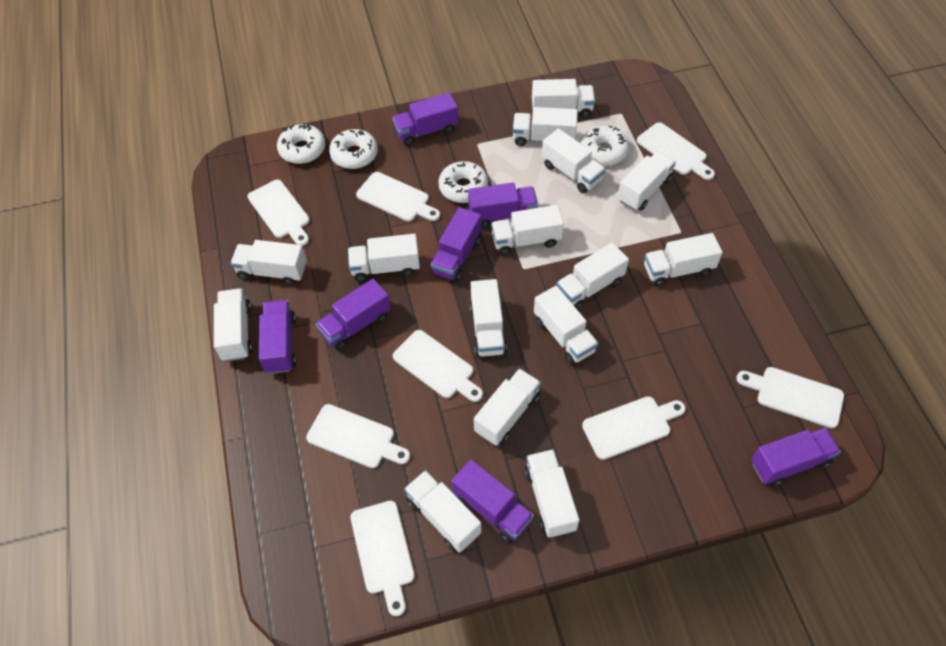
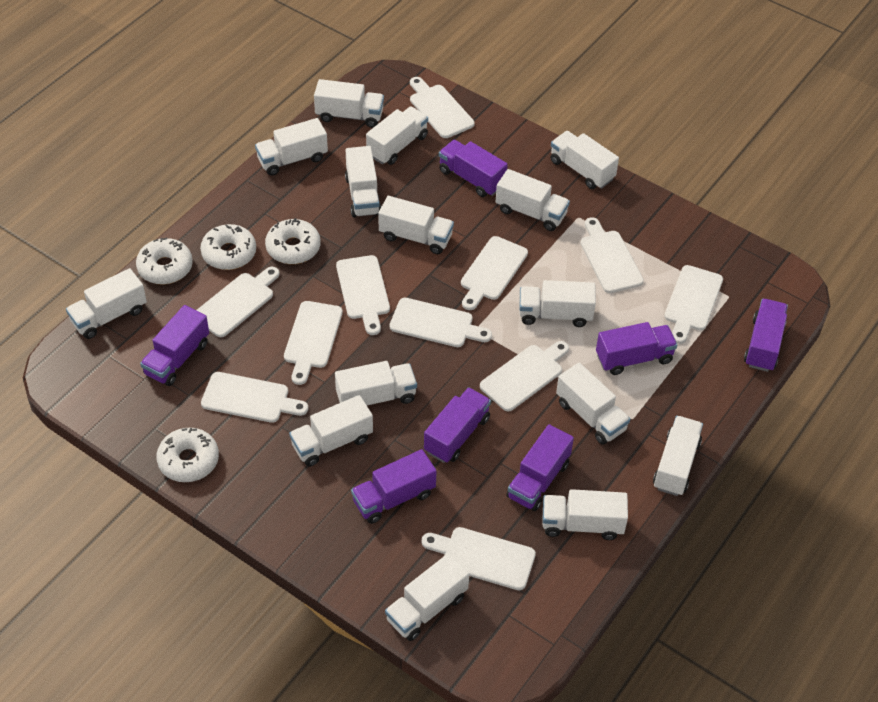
white cutting board: [247,180,310,246] [306,404,410,468] [350,501,415,616] [356,172,440,221] [393,330,483,402] [582,396,686,460] [637,122,715,180] [736,367,844,428] = 8 -> [196,267,280,337] [201,372,308,423] [284,301,343,385] [336,255,390,335] [390,298,492,347] [410,77,475,138] [421,527,536,590] [461,236,528,310] [480,341,569,411] [580,217,644,293] [664,265,723,344] = 11

